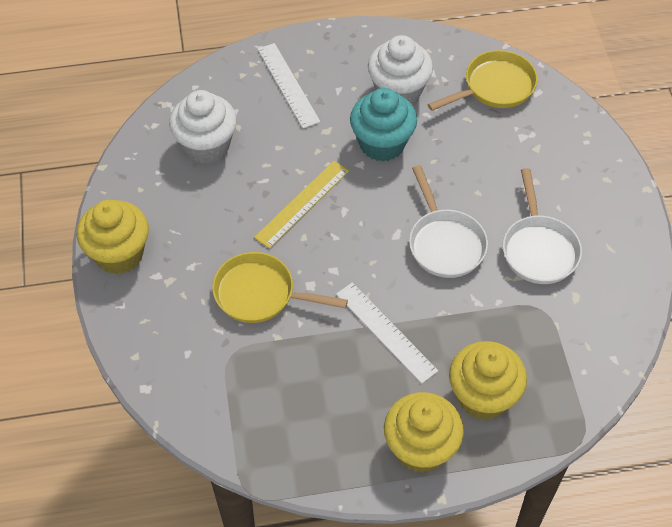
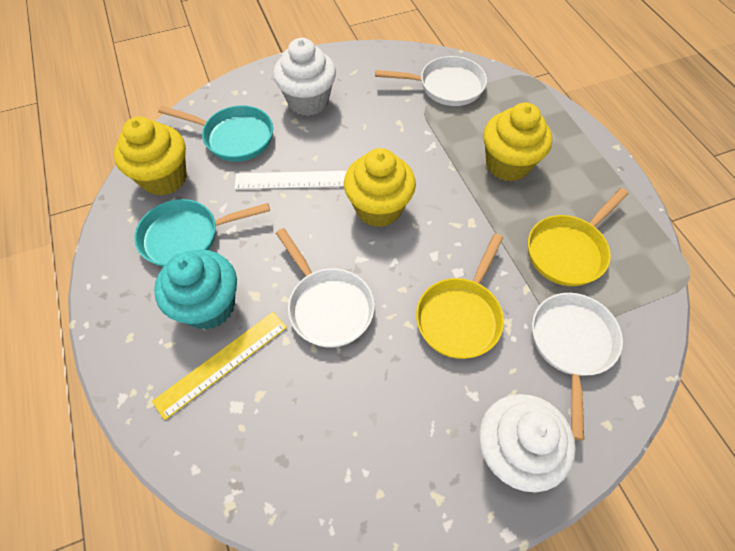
turquoise pan: none = 0 -> [135,199,270,267] [158,105,273,162] = 2
white pan: [409,165,488,278] [503,168,582,284] = 2 -> [276,228,375,348] [375,56,487,106] [532,293,623,440] = 3
white ruler: [258,43,321,128] [336,282,438,384] = 2 -> [234,171,347,189] = 1

